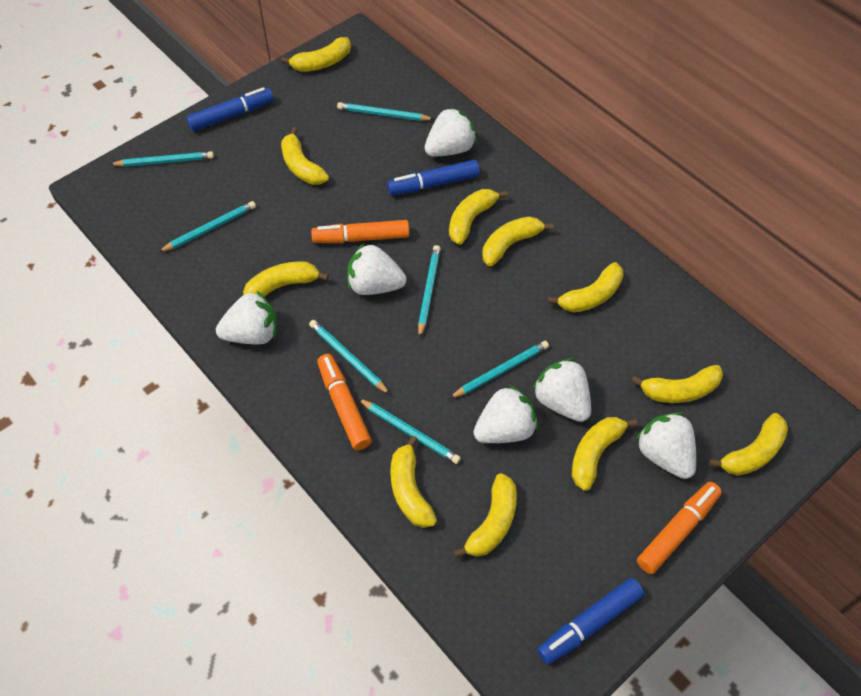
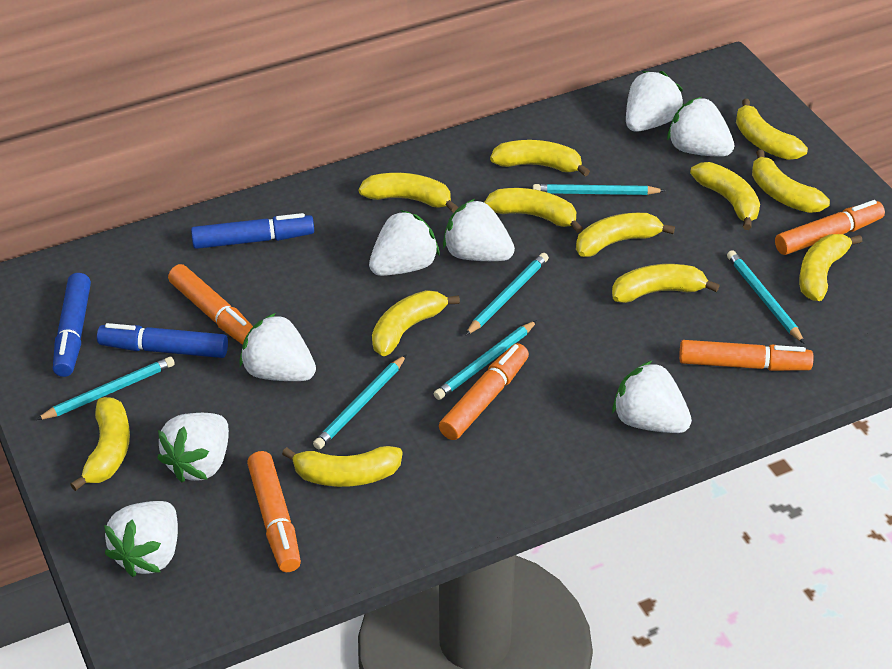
orange marker: [311,220,409,243] [317,354,372,450] [637,482,722,574] = 3 -> [168,264,253,345] [247,451,301,572] [439,343,529,440] [679,340,814,371] [775,200,885,255] = 5
turquoise pencil: [109,151,214,167] [159,201,256,252] [309,320,390,394] [337,102,434,121] [358,398,461,464] [418,245,441,338] [449,341,549,399] = 7 -> [36,357,175,420] [313,355,406,449] [434,320,537,400] [465,253,549,336] [533,184,665,195] [727,250,805,344] = 6
white strawberry: [216,291,277,344] [347,243,407,295] [425,107,477,156] [473,385,538,443] [532,358,591,422] [635,412,696,479] = 6 -> [104,501,178,577] [157,413,229,482] [239,313,316,381] [369,210,440,276] [443,199,515,261] [612,360,692,433] [626,71,683,132] [667,97,734,157] = 8
yellow banana: [243,261,329,297] [281,37,351,72] [281,127,329,185] [390,436,437,528] [449,189,508,245] [454,473,517,558] [482,216,554,266] [548,262,623,312] [572,417,638,491] [631,365,723,403] [709,413,788,476] = 11 -> [70,397,130,491] [282,446,403,487] [359,173,458,213] [372,290,460,356] [484,188,583,233] [490,140,590,177] [576,213,675,257] [612,264,720,303] [690,162,760,230] [736,99,808,160] [752,150,830,213] [799,234,862,301] = 12

